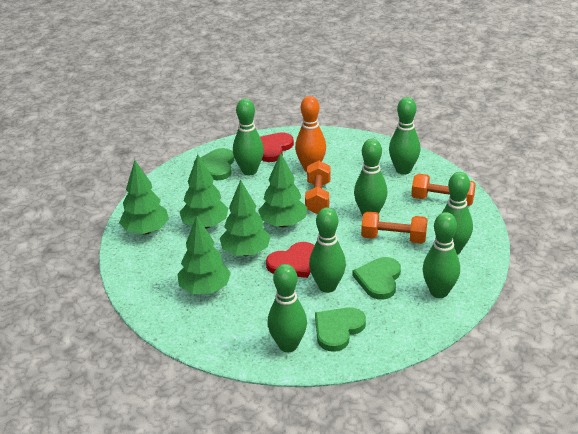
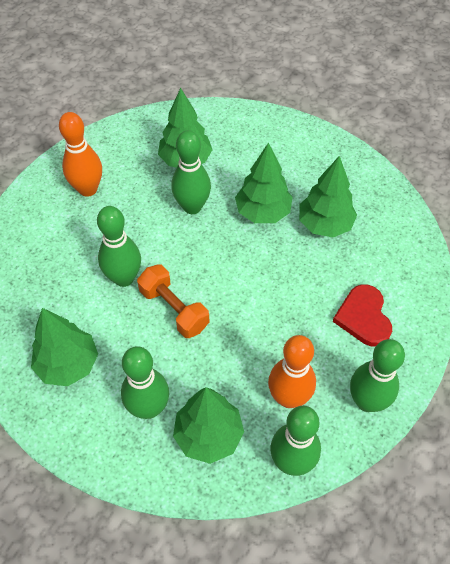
green bowling pin: [233,99,264,175] [268,264,307,352] [309,207,346,293] [354,139,387,216] [389,97,420,175] [423,212,460,298] [442,172,473,255] = 7 -> [97,206,141,287] [121,346,169,419] [171,130,211,214] [270,406,321,476] [350,339,405,412] = 5
green heart: [194,148,234,180] [315,307,366,352] [352,257,401,300] = 3 -> none = 0
orange bowling pin: [295,96,326,172] = 1 -> [59,112,102,197] [268,335,316,408] = 2
orange dumbbell: [305,161,330,214] [361,211,428,244] [411,174,476,206] = 3 -> [137,264,209,338] = 1
red heart: [260,132,294,162] [266,242,315,278] = 2 -> [333,284,392,347] = 1

